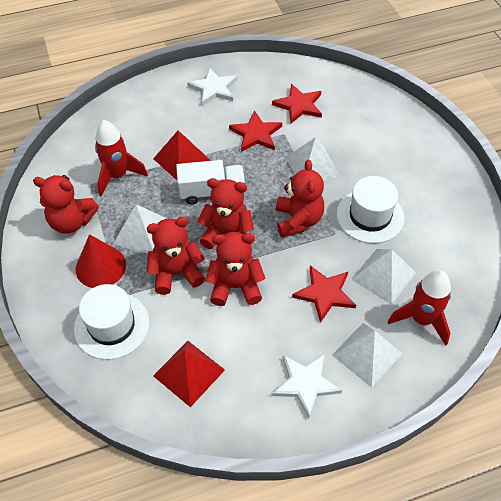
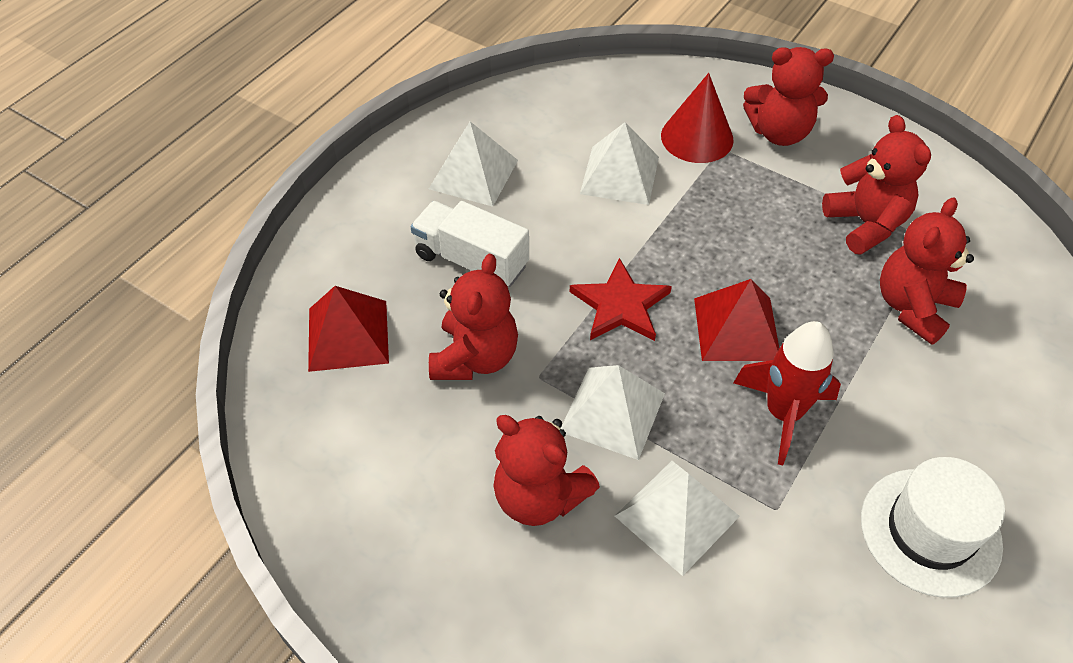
red rocket: [95,120,148,197] [388,270,451,346] = 2 -> [734,321,841,465] = 1
red star: [229,110,282,152] [272,84,322,124] [292,265,356,323] = 3 -> [570,258,672,341] = 1
white hat: [74,284,149,360] [336,176,404,243] = 2 -> [861,457,1005,598] = 1
white star: [187,67,237,106] [272,353,342,418] = 2 -> none = 0

